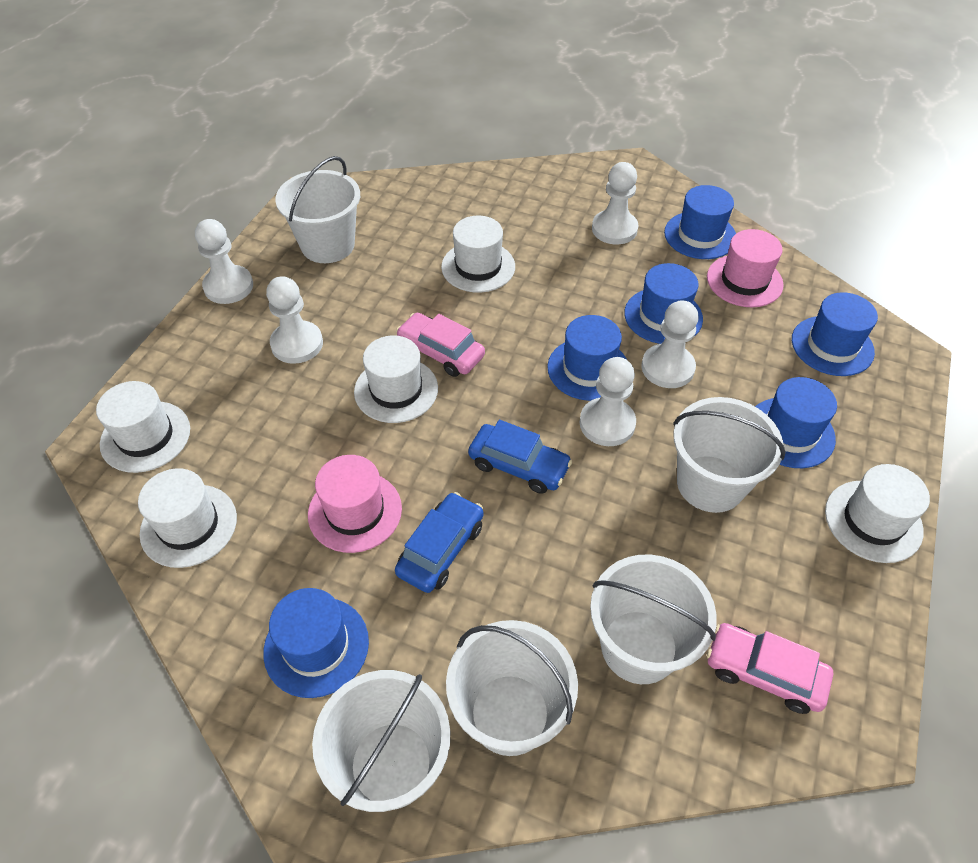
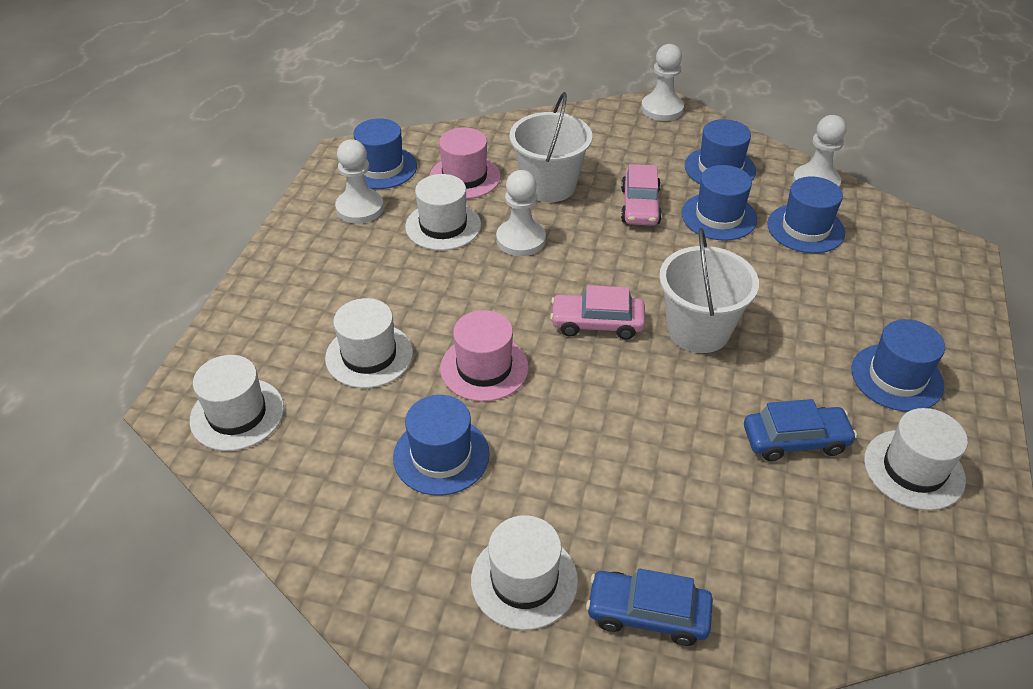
white bucket: [275,156,360,263] [312,670,450,812] [446,620,578,756] [590,555,717,684] [673,397,786,513] = 5 -> [510,92,592,202] [659,228,759,353] = 2
white pawn: [195,219,253,304] [266,276,323,364] [580,357,636,446] [592,162,639,244] [641,300,699,388] = 5 -> [335,139,384,224] [496,170,546,256] [641,44,684,121] [793,115,846,188] = 4

